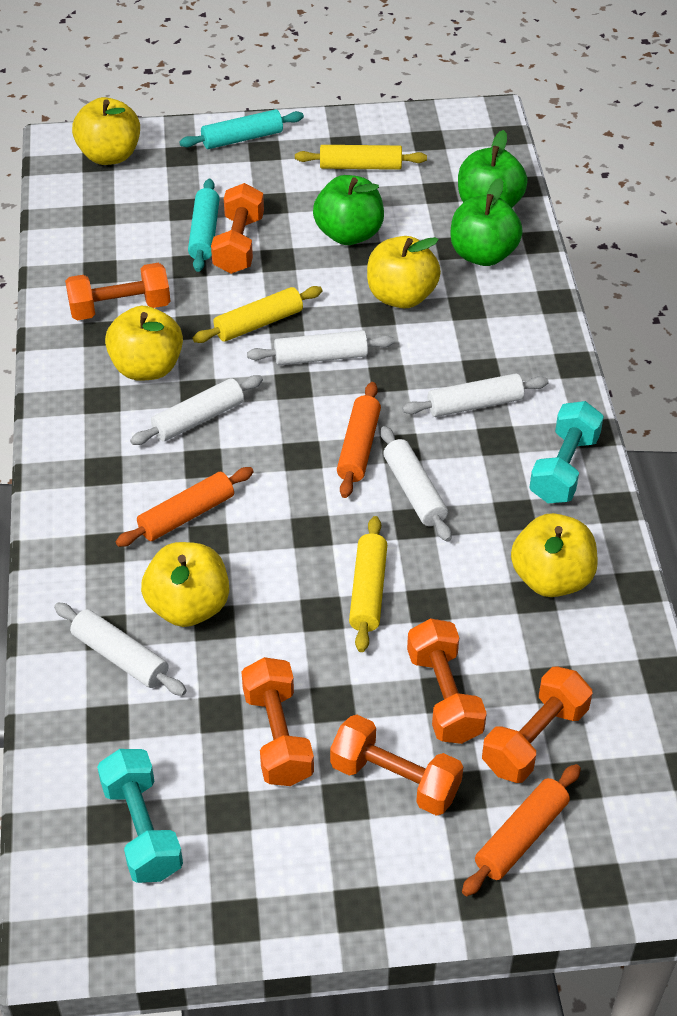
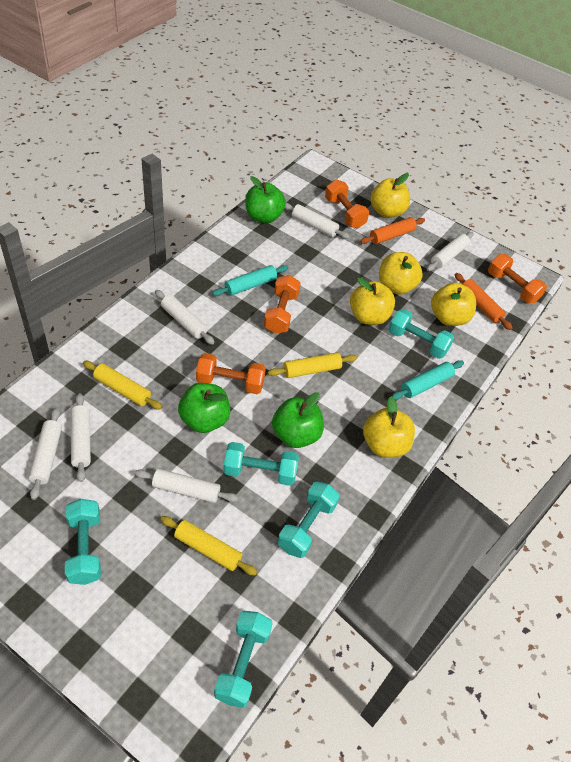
orange dumbbell: [65,263,171,320] [211,183,264,274] [242,657,314,786] [330,715,463,816] [407,619,487,744] [482,667,592,783] = 6 -> [196,353,266,394] [264,275,301,334] [325,179,369,228] [488,254,547,303] = 4
orange rolling pin: [116,467,254,547] [337,382,381,498] [462,764,581,896] = 3 -> [360,217,425,244] [455,273,512,330] = 2
turquoise dumbbell: [97,749,183,883] [529,401,604,503] = 2 -> [65,499,101,585] [214,611,273,708] [223,442,299,486] [278,482,340,558] [388,309,454,359] = 5
white rolling pin: [54,603,187,696] [130,375,263,445] [247,330,395,365] [381,426,452,541] [402,373,549,417] = 5 -> [29,408,62,500] [71,393,91,482] [135,469,238,503] [155,290,215,345] [285,203,350,239] [427,232,474,271] = 6

